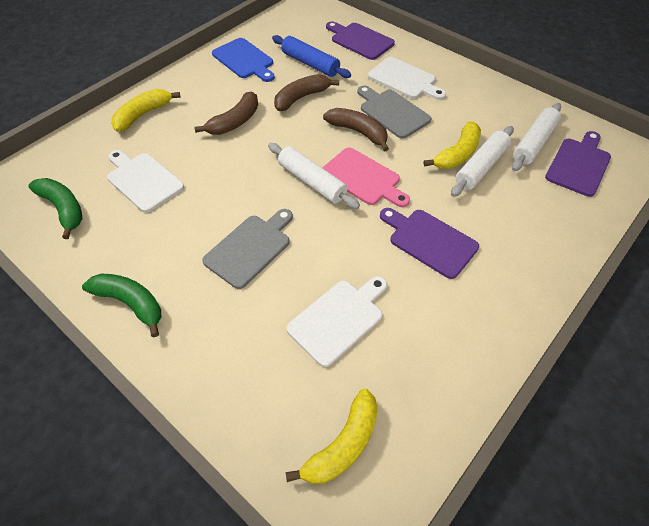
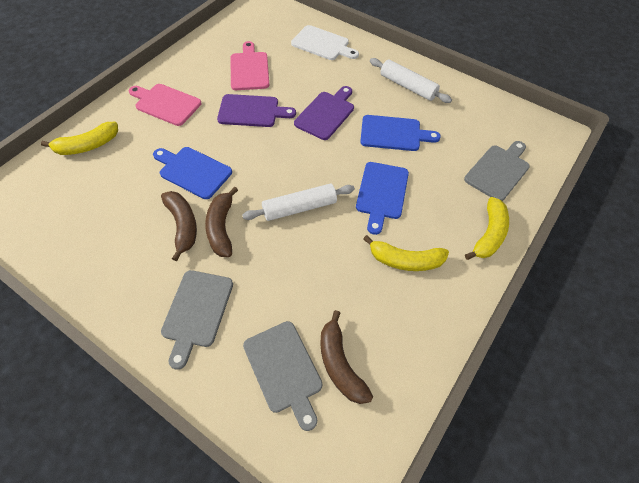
blue cutting board: [212,38,275,82] = 1 -> [153,147,232,199] [356,162,409,235] [360,115,441,151] = 3
blue rolling pin: [272,35,351,78] = 1 -> none = 0
green banana: [28,178,82,239] [82,274,161,337] = 2 -> none = 0
grey cutting board: [202,209,293,289] [357,85,432,139] = 2 -> [161,270,233,370] [243,321,322,431] [464,141,530,201] = 3
pink cutting board: [322,148,410,207] = 1 -> [129,84,202,126] [231,41,269,90] = 2
purple cutting board: [326,21,395,60] [380,208,479,279] [545,131,611,197] = 3 -> [217,94,296,127] [294,86,354,140] = 2
white cutting board: [107,150,184,213] [286,276,387,367] [368,57,446,100] = 3 -> [291,25,359,60] = 1
white rolling pin: [268,143,360,209] [451,126,514,197] [512,103,561,171] = 3 -> [242,184,355,221] [370,58,452,103] = 2

